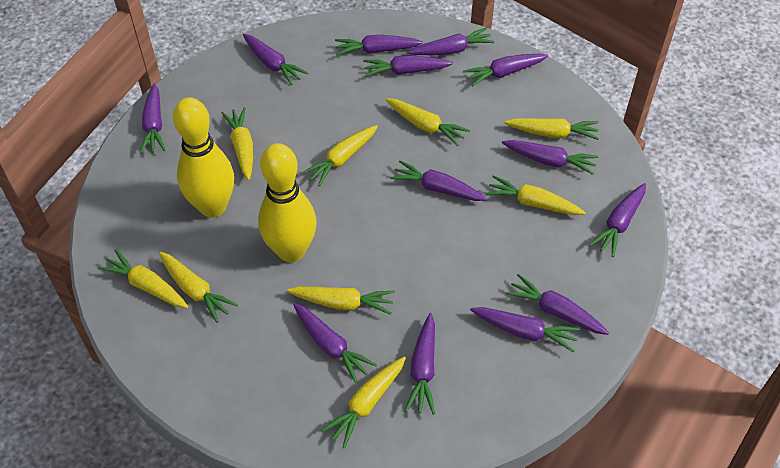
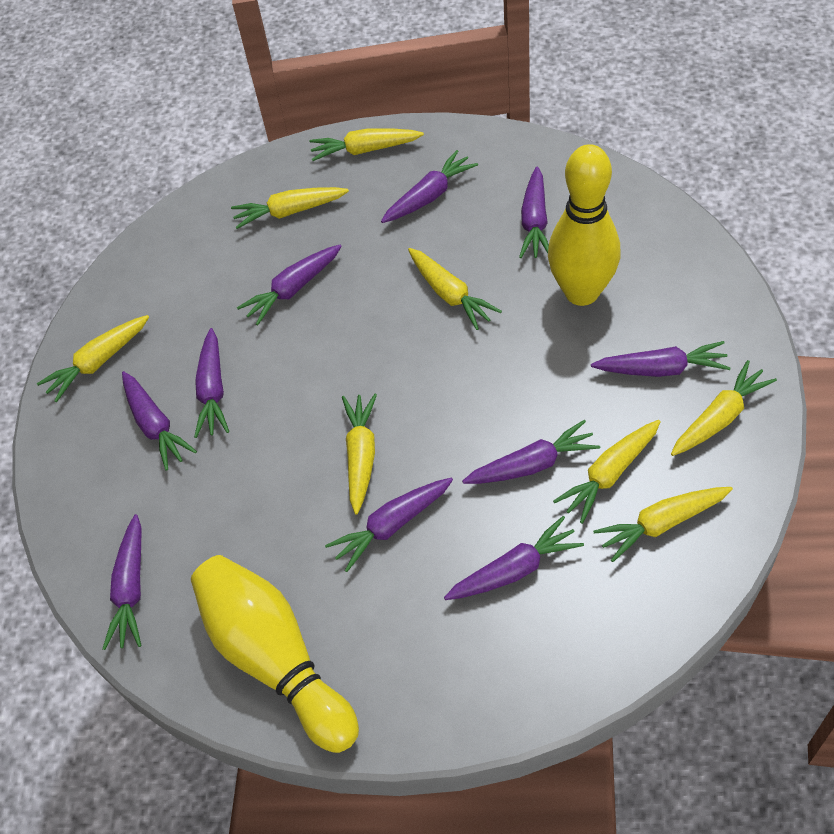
purple carrot: [140,83,166,154] [243,34,309,85] [293,303,377,384] [335,35,423,56] [363,55,453,77] [390,160,487,201] [405,313,435,415] [408,28,494,55] [463,54,548,87] [470,307,580,353] [502,140,598,175] [506,274,609,335] [589,183,646,257] = 13 -> [102,514,142,650] [122,371,197,471] [194,328,229,438] [237,245,342,325] [325,478,453,572] [381,150,478,223] [444,516,584,600] [462,420,600,484] [519,166,549,258] [591,341,730,377] = 10
yellow carrot: [98,249,188,308] [159,252,238,323] [221,107,253,180] [287,286,395,315] [302,125,378,187] [321,356,406,448] [386,98,470,146] [486,175,586,215] [504,118,599,140] = 9 -> [37,315,149,402] [231,187,349,229] [309,128,424,161] [342,394,377,515] [408,248,502,330] [553,420,661,524] [593,487,733,562] [671,360,777,456] = 8

